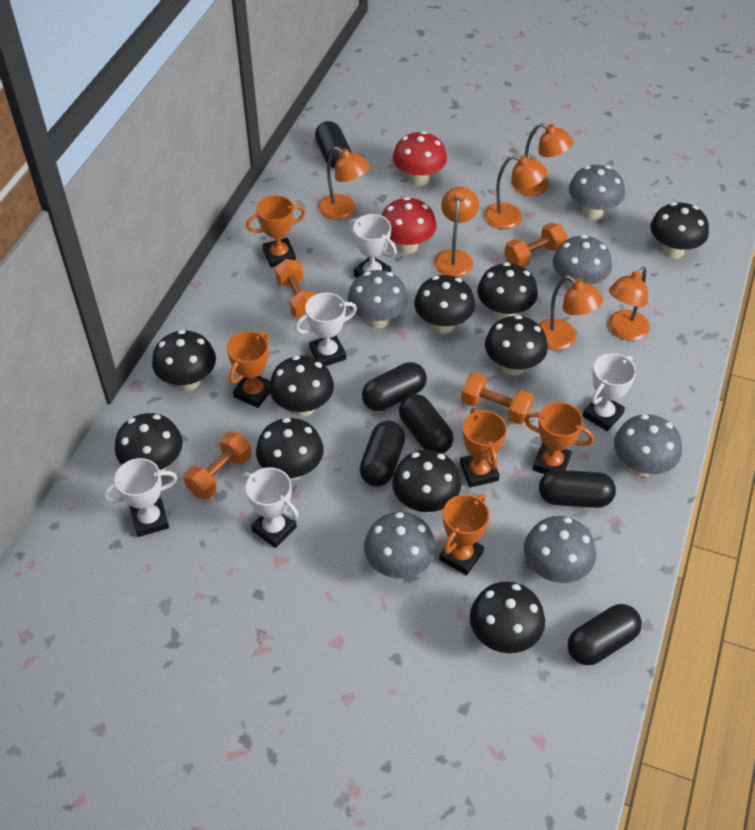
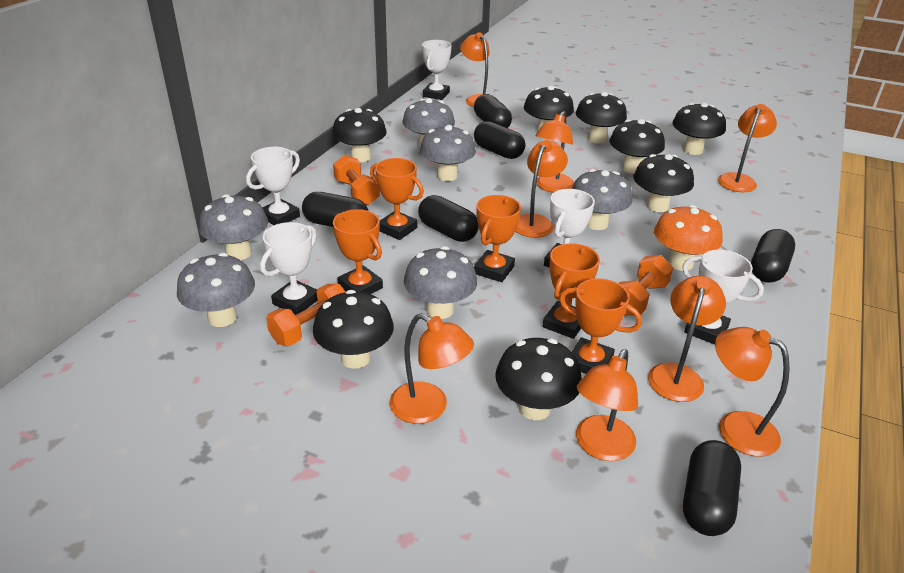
black mushroom: [115,413,183,471] [152,330,216,391] [256,418,323,481] [269,356,334,416] [392,450,461,513] [414,275,475,333] [470,582,545,653] [477,262,538,320] [485,315,548,375] [650,202,709,259] = 10 -> [313,290,394,369] [332,108,387,162] [495,338,582,420] [524,86,574,132] [576,92,627,143] [609,119,665,174] [633,154,694,212] [672,103,726,155] = 8
orange dumbbell: [184,432,252,499] [275,259,316,318] [461,373,534,424] [504,223,567,267] = 4 -> [266,284,345,346] [333,155,380,205] [618,255,673,315] = 3
orange lamp: [318,147,370,220] [434,187,479,277] [484,155,547,229] [512,123,574,196] [539,276,603,350] [608,267,650,341] = 6 -> [390,313,474,424] [460,32,490,107] [515,140,568,238] [536,111,574,193] [576,349,638,461] [648,276,726,402] [715,327,790,457] [718,104,777,192] = 8
orange mushroom: none = 0 -> [654,205,723,271] = 1
red mushroom: [381,197,437,254] [393,131,447,186] = 2 -> none = 0

